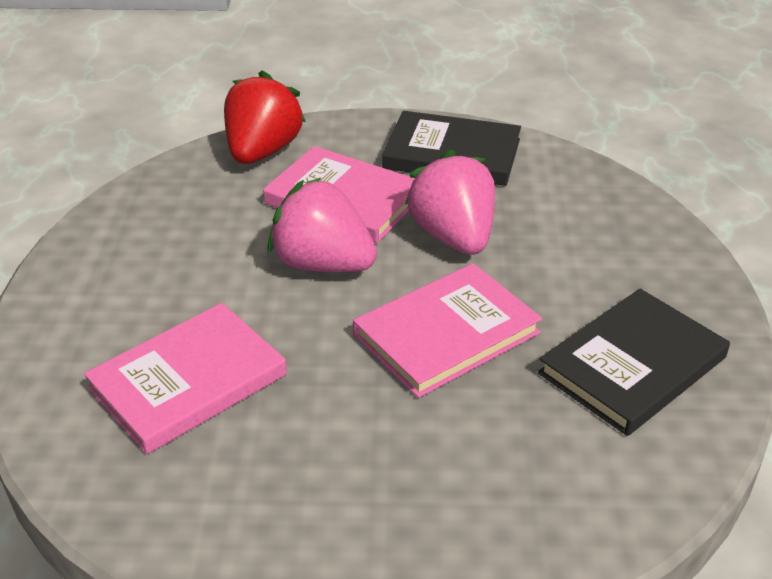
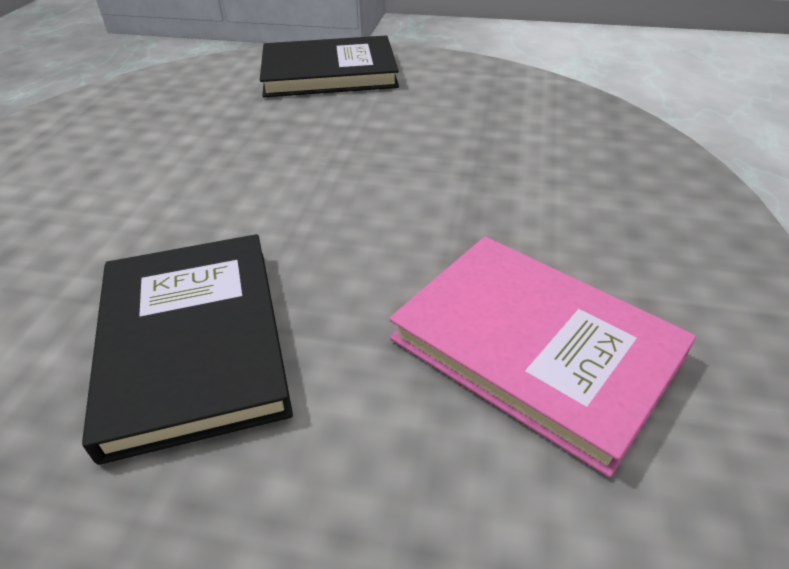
pink book: [84,303,287,454] [263,146,415,243] [353,263,542,398] = 3 -> [389,237,696,478] = 1
pink strawberry: [267,177,377,272] [405,150,495,255] = 2 -> none = 0
red strawberry: [224,71,306,164] = 1 -> none = 0

